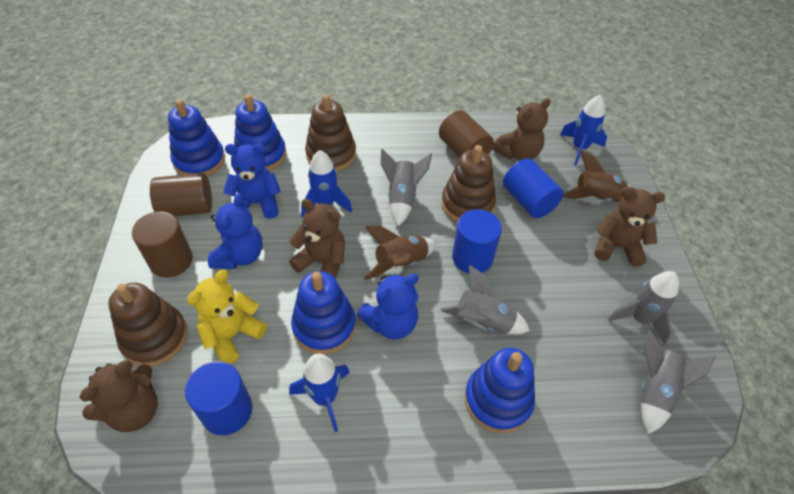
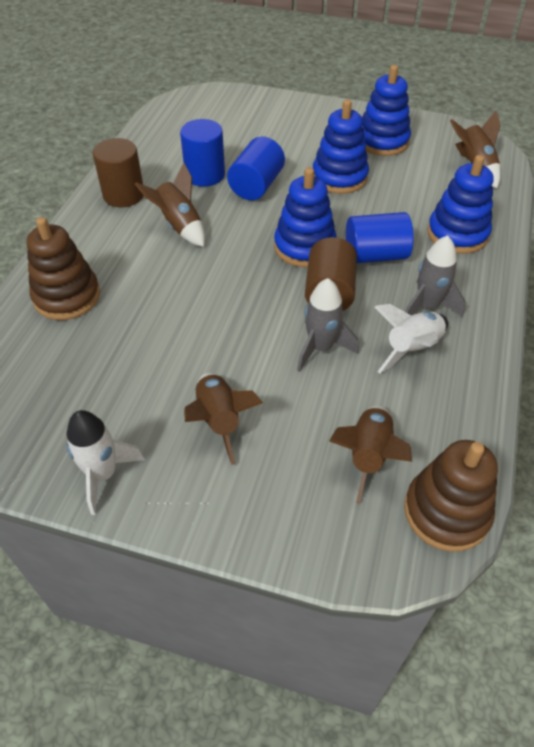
blue rocket: [289,354,350,432] [301,150,352,218] [560,95,607,165] = 3 -> none = 0
blue teddy bear: [208,193,263,269] [223,143,281,219] [357,274,419,340] = 3 -> none = 0
brown cylinder: [132,211,193,278] [150,173,212,216] [439,110,494,158] = 3 -> [93,138,144,207] [305,237,357,311] = 2
brown rocket: [364,226,436,280] [563,150,631,202] = 2 -> [135,162,205,247] [184,373,263,465] [329,405,412,504] [450,111,501,188] = 4
brown stacking toy: [108,283,188,367] [305,94,356,171] [441,145,496,222] = 3 -> [27,217,100,320] [404,440,498,551] = 2
brown teddy bear: [79,360,158,432] [289,199,345,279] [492,98,551,161] [594,187,665,267] = 4 -> none = 0
grey rocket: [381,149,432,226] [440,265,530,334] [608,271,679,345] [641,331,716,434] = 4 -> [297,278,359,372] [405,235,465,317] = 2
white rocket: none = 0 -> [66,410,145,515] [375,304,448,373] = 2
yellow teddy bear: [187,270,267,364] = 1 -> none = 0

